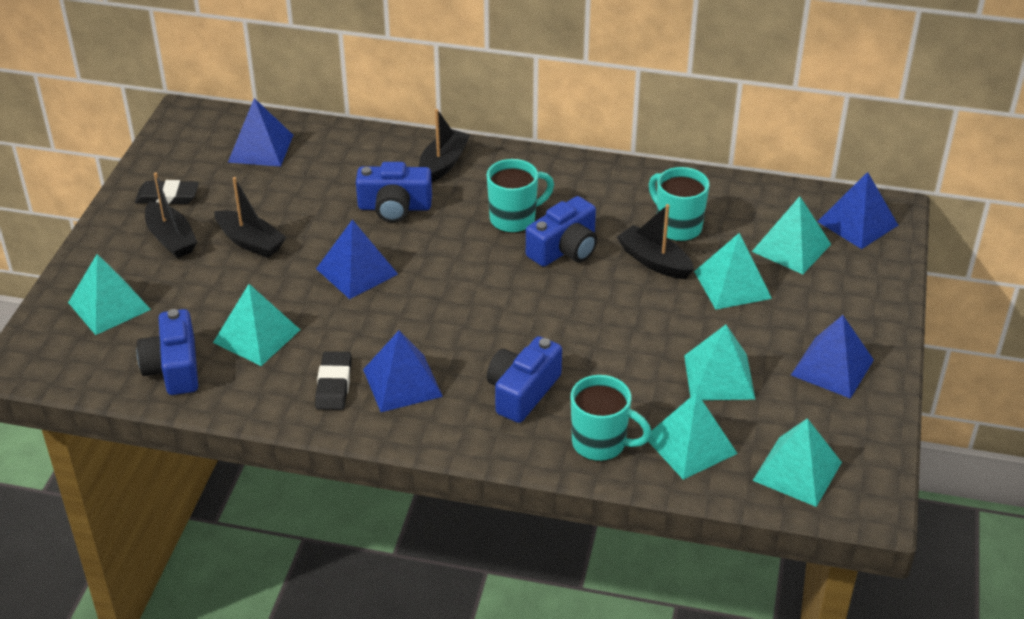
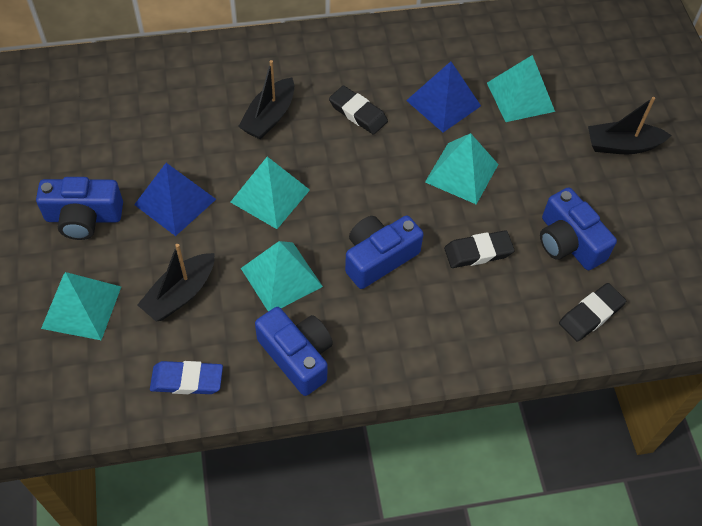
black boat: [145,172,197,258] [214,177,287,258] [419,109,470,182] [617,204,694,279] = 4 -> [137,244,215,321] [238,60,294,139] [588,97,671,154] = 3
black eraser: [135,180,199,205] [315,351,351,410] = 2 -> [329,85,388,135] [444,230,515,268] [559,283,626,342] = 3
blue eraser: none = 0 -> [150,361,223,394] = 1
blue pyramid: [228,98,293,167] [316,219,398,299] [363,330,443,412] [791,315,874,399] [817,172,898,249] = 5 -> [134,163,216,236] [406,61,481,132] = 2
turquoise mug: [487,159,554,233] [571,375,652,461] [649,167,709,242] = 3 -> none = 0
turquoise pyramid: [68,254,151,335] [213,284,300,366] [648,392,738,480] [684,325,756,400] [694,233,772,310] [752,196,831,274] [752,418,842,507] = 7 -> [41,272,121,340] [231,157,310,229] [241,241,323,311] [425,133,498,205] [487,55,555,122] = 5

